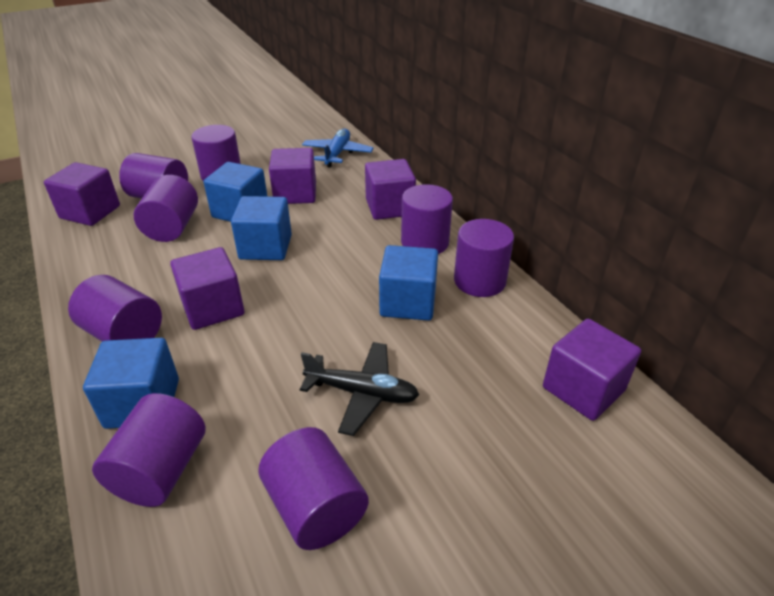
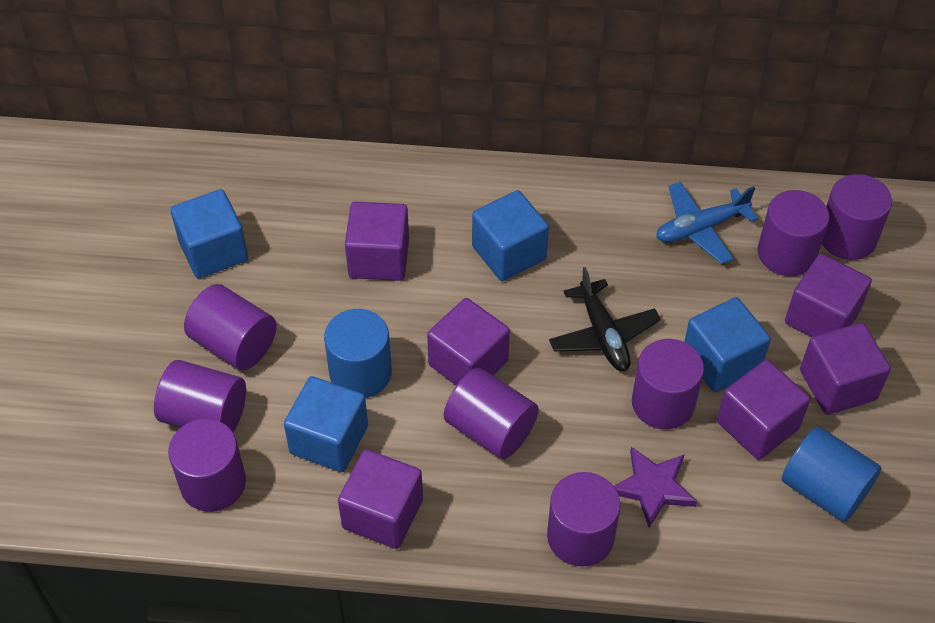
blue cylinder: none = 0 -> [324,309,392,398] [781,426,881,522] = 2
purple cube: [44,162,120,226] [170,247,244,330] [269,148,316,204] [365,159,416,220] [543,319,641,421] = 5 -> [338,449,423,549] [345,202,409,281] [427,298,510,386] [717,360,810,460] [785,254,872,337] [800,323,891,415] = 6
purple star: none = 0 -> [614,447,697,528] = 1

